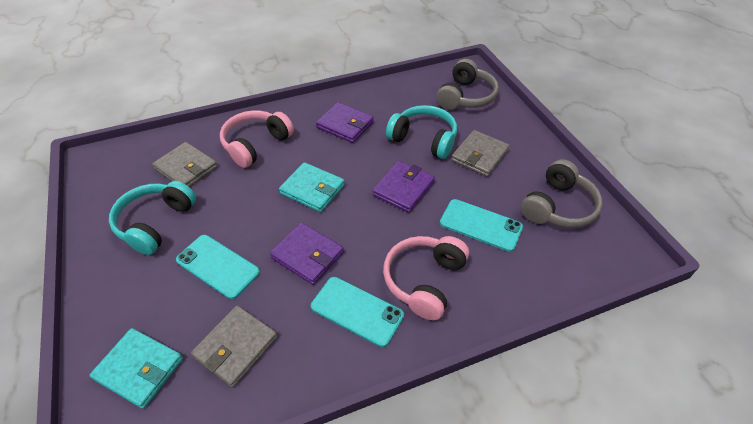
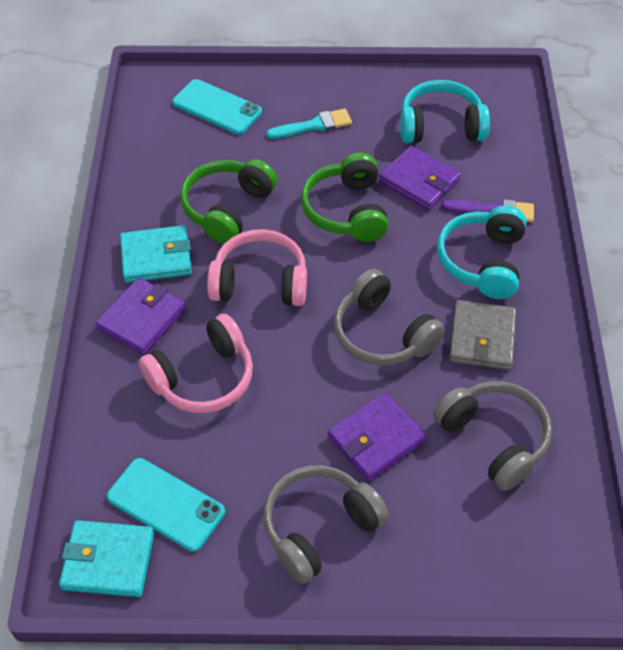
green headphones: none = 0 -> [180,159,277,244] [301,153,389,242] = 2
grey headphones: [436,59,499,110] [521,159,603,228] = 2 -> [263,465,389,584] [334,269,445,366] [433,381,552,491] = 3
grey wallet: [152,142,218,187] [191,306,278,387] [451,130,510,177] = 3 -> [449,300,516,370] = 1
purple brush: none = 0 -> [441,199,534,222] = 1
turquoise brush: none = 0 -> [266,109,352,139] = 1
turquoise phone: [176,235,260,299] [311,277,404,347] [440,199,523,252] = 3 -> [107,458,225,552] [172,79,262,135] = 2

